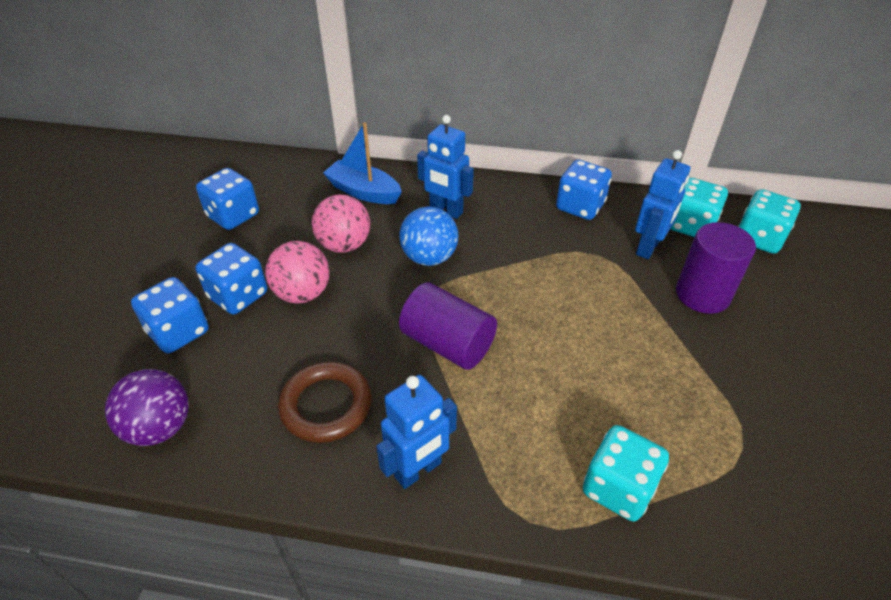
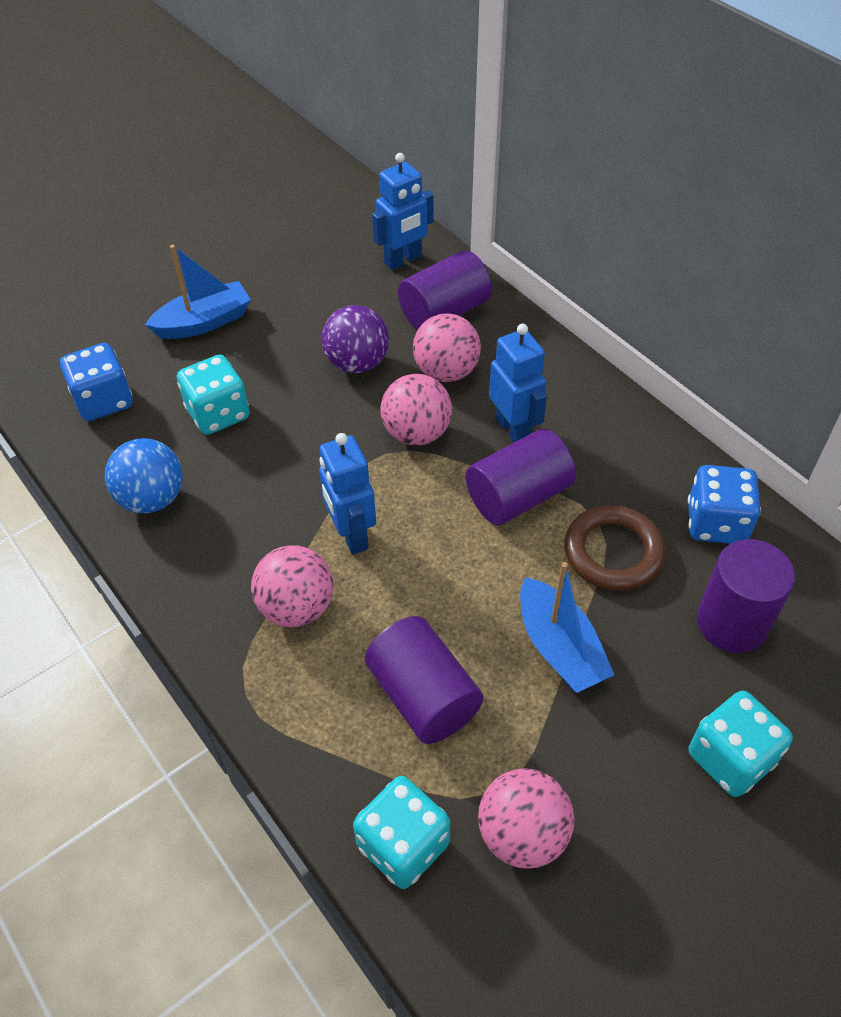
blue boat: [323,122,402,204] = 1 -> [145,244,251,339] [520,562,614,693] = 2
blue dice: [131,277,209,353] [195,243,267,314] [196,168,259,230] [556,160,612,220] = 4 -> [60,343,132,421] [688,465,761,544] = 2
pink ball: [265,241,329,304] [312,194,370,253] = 2 -> [251,545,334,627] [380,374,452,445] [413,313,481,382] [478,768,574,869] = 4
purple cylinder: [399,283,497,370] [676,222,756,314] = 2 -> [365,616,483,744] [398,250,492,330] [466,429,576,525] [697,539,795,653] = 4

